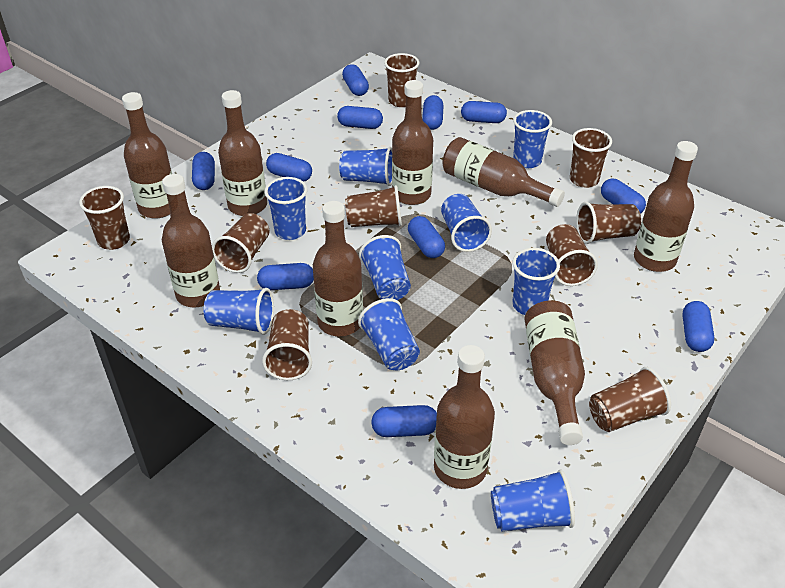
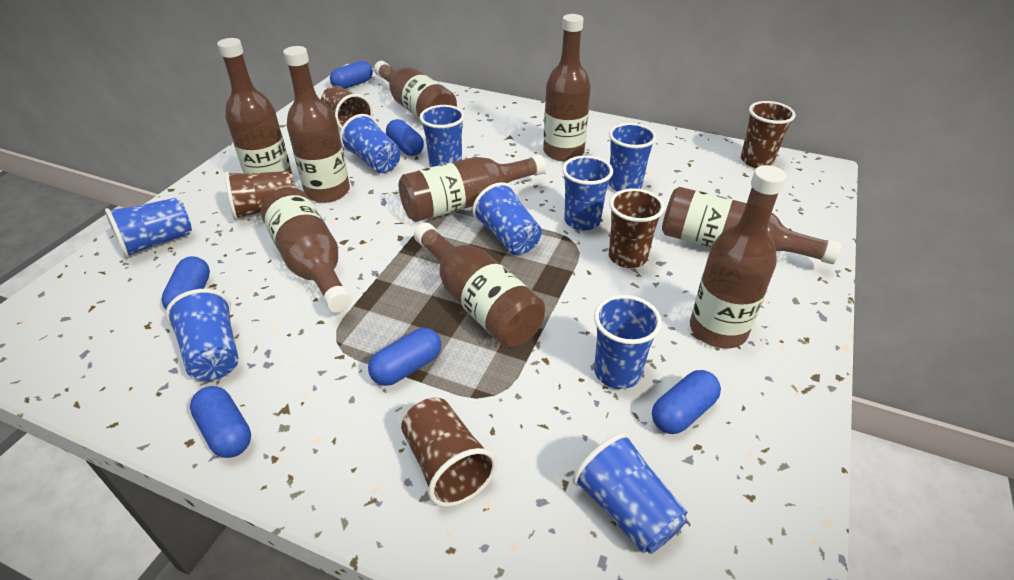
blue capsule: [192,152,215,190] [257,263,314,290] [266,153,312,182] [337,106,383,129] [342,64,369,96] [371,405,437,437] [408,216,445,258] [422,95,443,130] [461,101,507,123] [601,179,646,214] [682,301,714,352] = 11 -> [161,256,210,309] [190,386,251,458] [330,61,373,89] [368,328,441,386] [386,119,424,156] [652,370,721,434] = 6
brown cup: [79,186,130,250] [212,213,269,273] [262,309,312,380] [345,185,402,227] [384,53,420,107] [546,224,598,286] [570,128,612,188] [576,202,641,244] [589,367,671,432] = 9 -> [225,171,295,220] [321,86,373,129] [401,398,497,507] [609,188,665,268] [741,101,796,168] = 5

